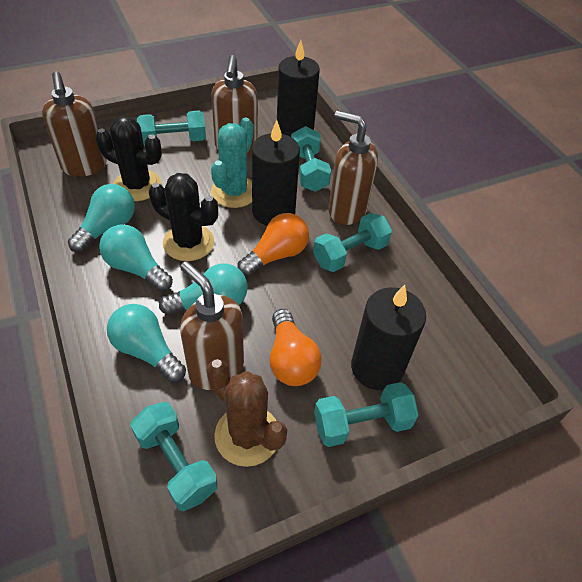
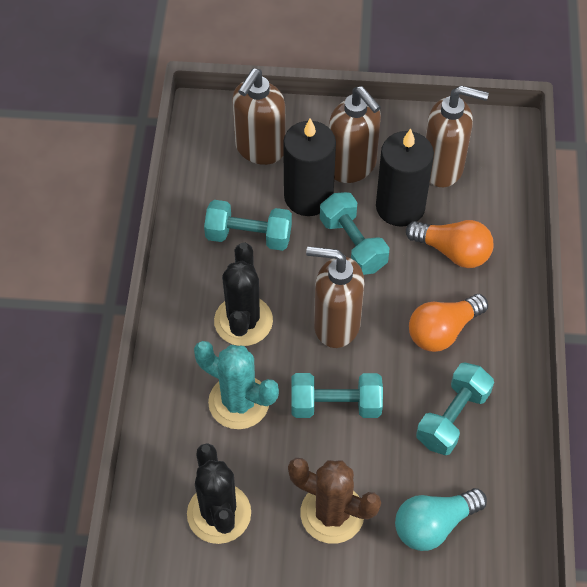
black candle: [252,120,300,226] [277,40,320,137] [351,285,426,390] = 3 -> [283,118,336,216] [376,129,434,227] = 2
turquoise dumbbell: [130,402,217,511] [137,110,206,146] [291,126,331,192] [313,213,392,272] [314,382,419,447] = 5 -> [204,200,292,251] [291,373,383,418] [320,192,390,275] [416,362,494,455] = 4
turquoise light bulb: [68,184,135,253] [99,225,173,292] [107,304,186,383] [159,263,248,315] = 4 -> [395,488,487,551] = 1

